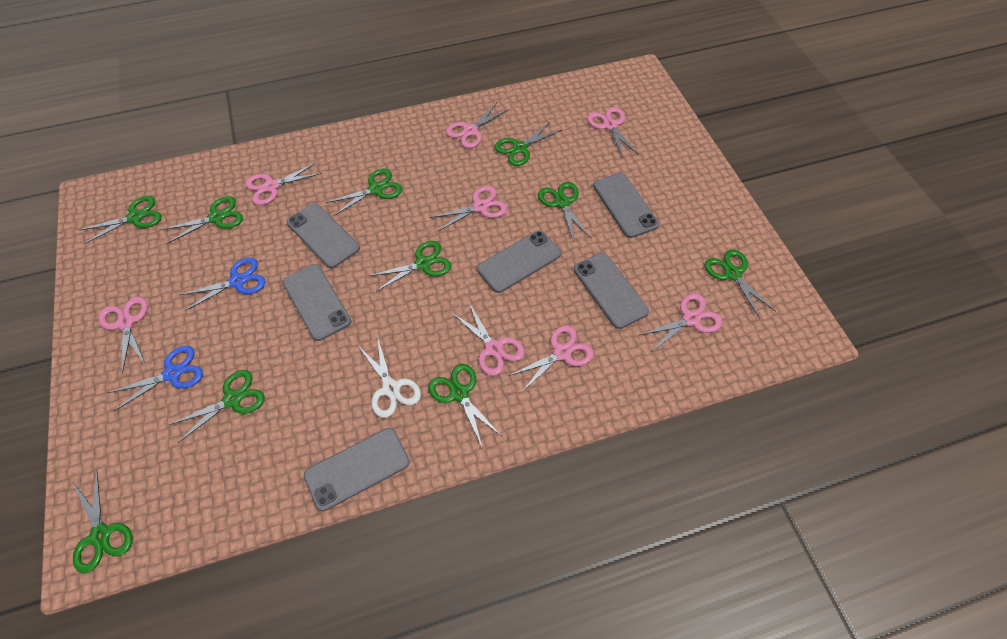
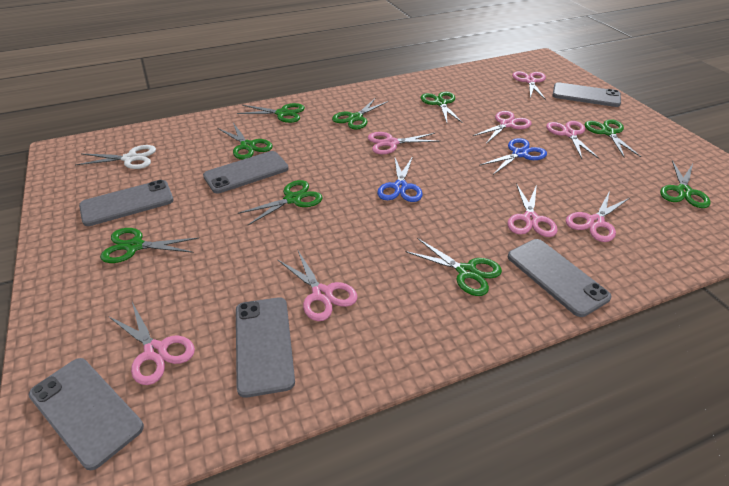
green scissors: [73,471,133,573] [80,196,162,244] [161,196,243,244] [168,370,265,443] [326,169,402,216] [369,241,451,292] [428,364,501,446] [495,121,562,166] [538,182,591,242] [705,249,776,319] = 10 -> [100,228,199,263] [218,123,273,160] [237,103,305,123] [238,180,323,225] [332,99,388,130] [405,238,502,296] [421,92,463,123] [585,119,641,157] [660,160,711,208] = 9

